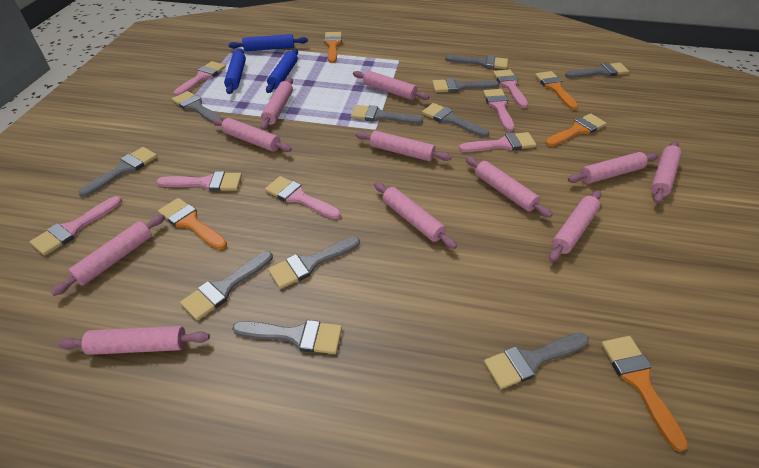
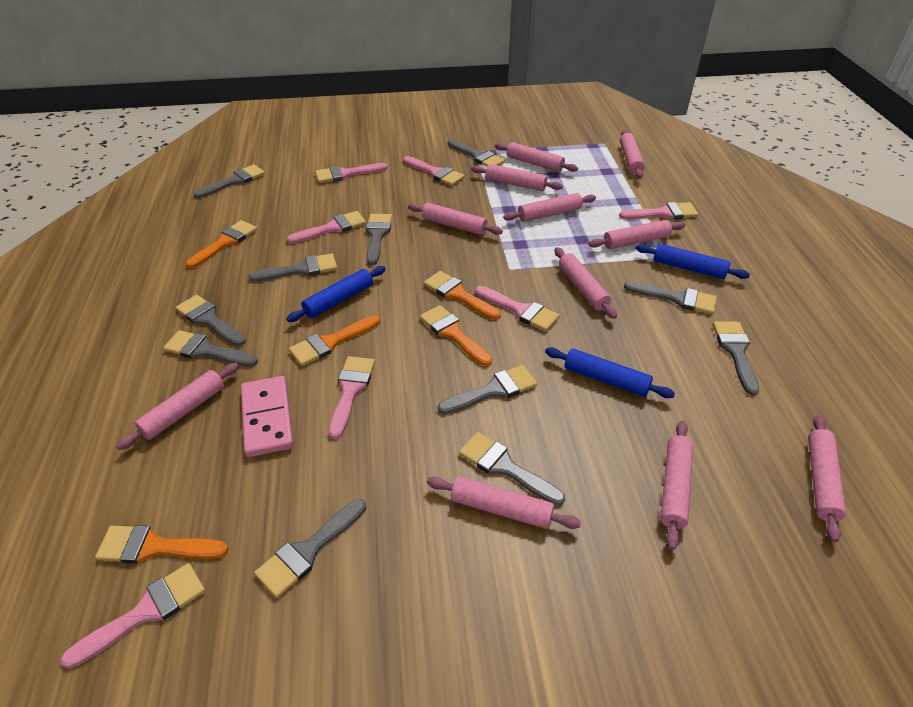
pink domino: none = 0 -> [241,376,294,457] = 1

